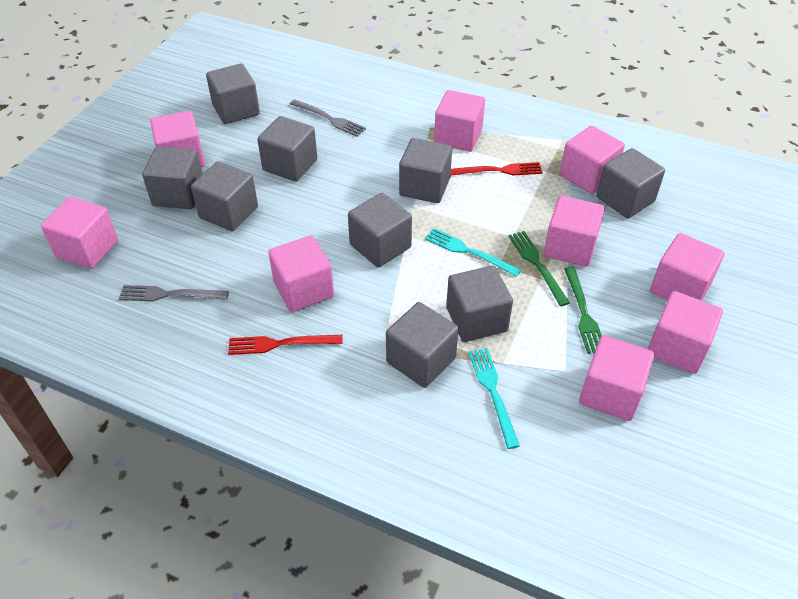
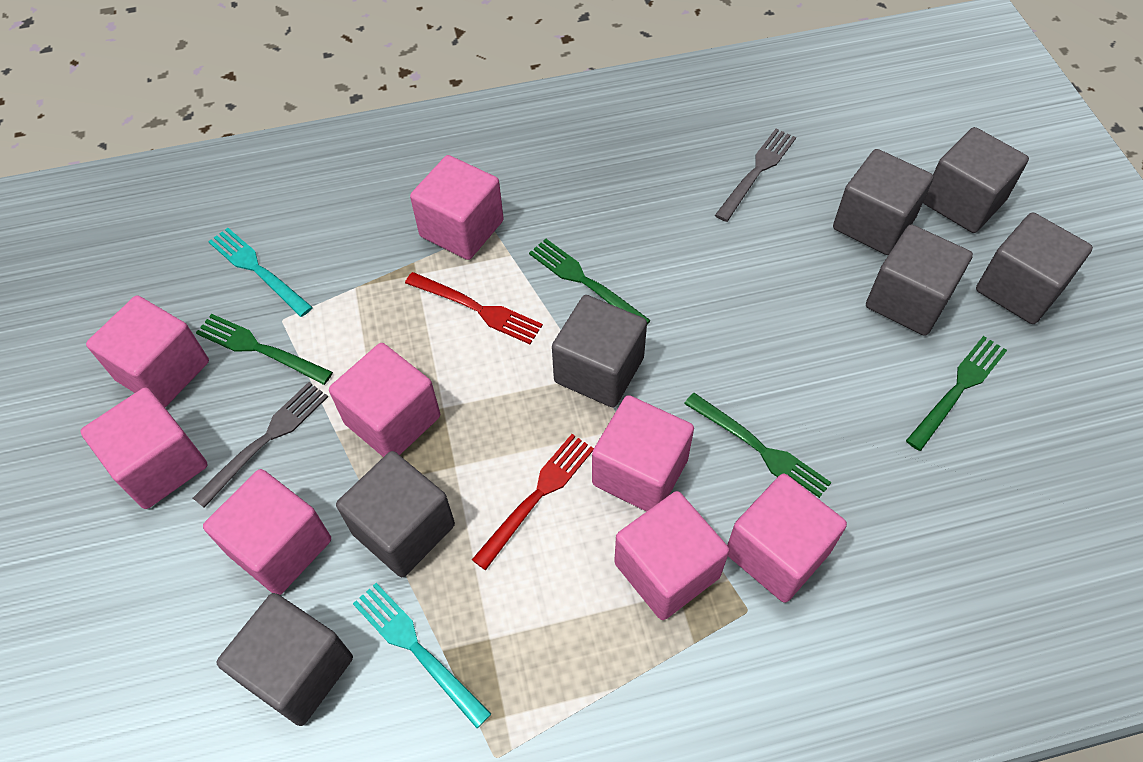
green fork: [509,231,570,306] [564,267,602,354] = 2 -> [196,314,333,385] [529,239,651,324] [684,393,831,498] [906,336,1007,451] = 4
grey cube: [142,147,203,209] [191,161,258,231] [206,64,260,124] [257,116,317,182] [348,193,412,267] [386,302,459,388] [399,138,452,203] [446,266,513,342] [596,148,665,218] = 9 -> [216,593,353,726] [336,451,455,577] [552,295,647,407] [833,149,933,255] [866,224,973,336] [923,127,1029,233] [976,212,1093,324] = 7
pink cube: [41,197,118,269] [150,111,205,167] [268,235,334,312] [434,90,485,152] [544,196,605,267] [560,126,625,194] [579,335,654,421] [648,291,723,374] [650,233,724,301] = 9 -> [80,387,208,509] [86,295,209,407] [203,469,331,595] [329,343,440,457] [410,155,504,260] [592,395,694,512] [614,491,729,620] [727,473,847,603] = 8

